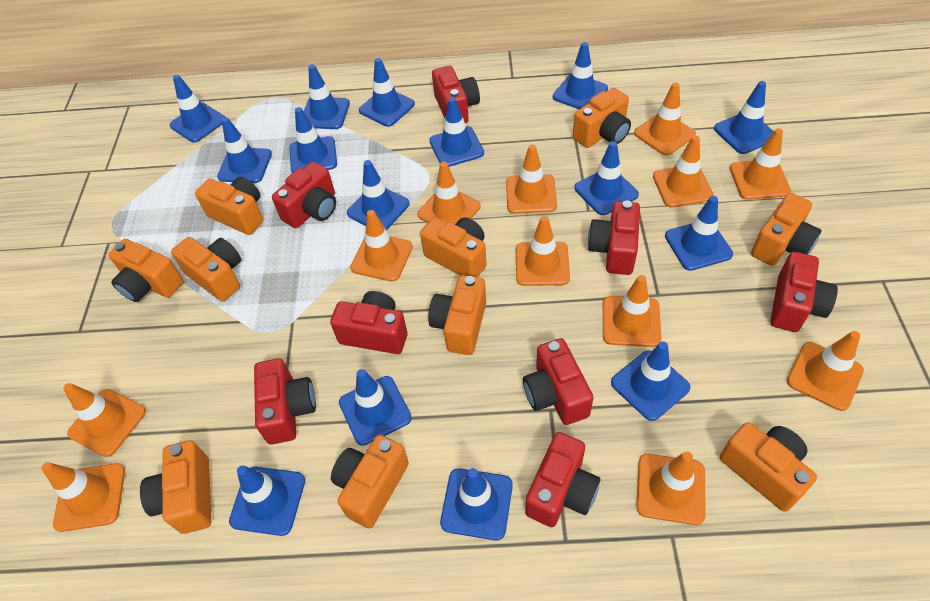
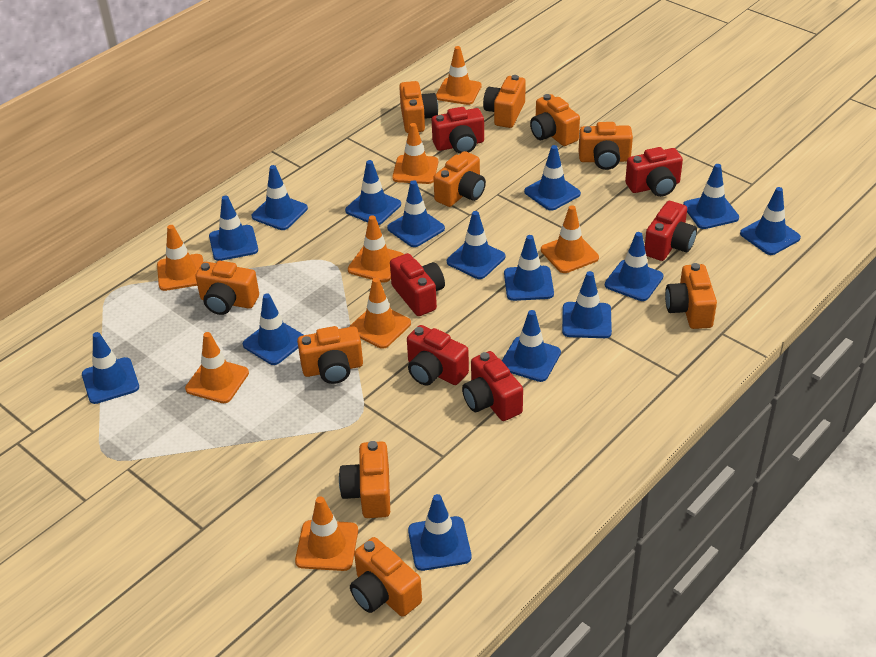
orange traffic cone: [41,462,125,532] [63,383,146,457] [350,210,413,282] [417,162,481,224] [506,145,557,214] [516,216,570,286] [603,275,661,347] [634,83,696,155] [636,451,705,525] [653,136,714,208] [730,128,791,200] [787,331,864,411] = 12 -> [157,225,203,291] [185,332,249,403] [295,496,358,571] [348,215,404,283] [349,278,411,349] [392,123,438,184] [436,46,482,105] [541,205,599,273] = 8
red camera: [254,358,316,444] [272,162,336,228] [330,291,408,354] [432,66,480,123] [523,338,594,425] [525,432,600,527] [588,200,640,275] [770,252,838,332] = 8 -> [390,253,445,316] [407,325,469,386] [432,107,484,154] [462,351,523,421] [625,147,683,197] [645,201,697,261] = 6

